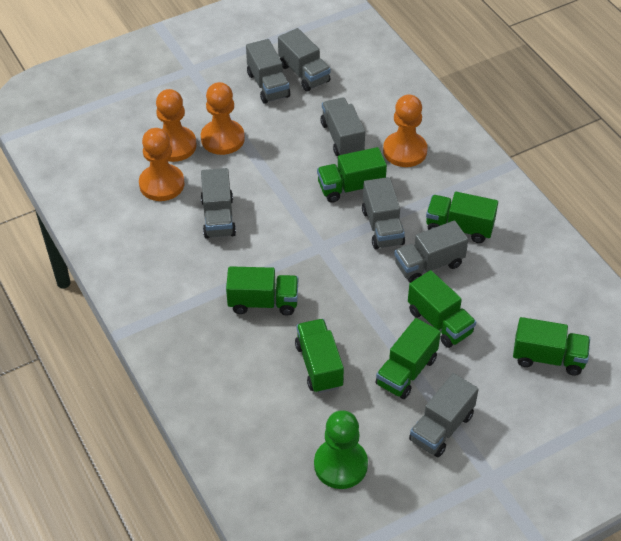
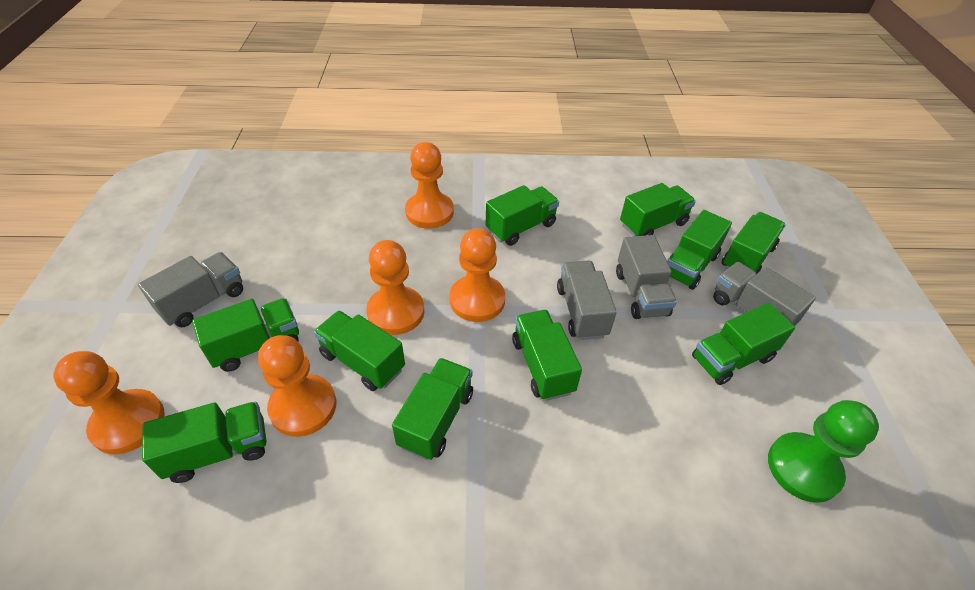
green truck: [226,266,298,315] [295,319,344,393] [317,147,387,203] [376,318,441,399] [408,270,476,348] [426,192,498,243] [513,317,590,376] = 7 -> [142,402,266,483] [192,298,299,372] [314,311,405,391] [392,358,473,460] [486,185,559,246] [512,310,582,401] [620,183,696,236] [667,210,732,290] [692,303,795,385] [721,212,786,274] = 10
grey truck: [201,168,236,239] [246,39,290,104] [278,28,331,91] [321,98,365,156] [362,177,405,249] [394,221,468,283] [409,373,479,457] = 7 -> [138,252,243,327] [557,260,617,340] [616,235,677,319] [713,262,816,326] = 4
orange pawn: [139,128,184,201] [156,89,197,162] [201,82,245,155] [383,94,428,167] = 4 -> [53,351,164,454] [258,335,336,437] [366,240,424,335] [405,142,454,228] [450,228,505,322] = 5

